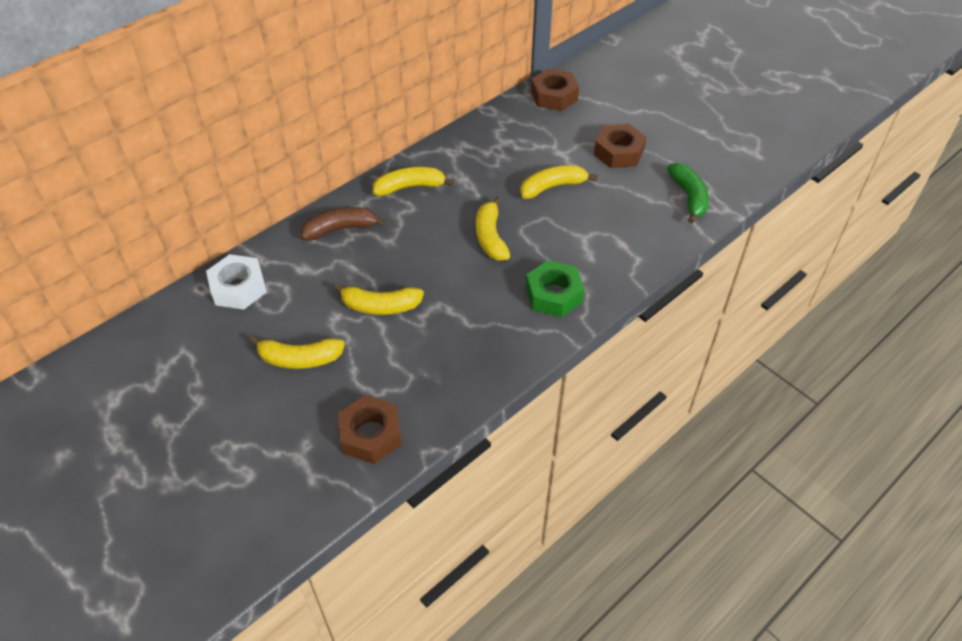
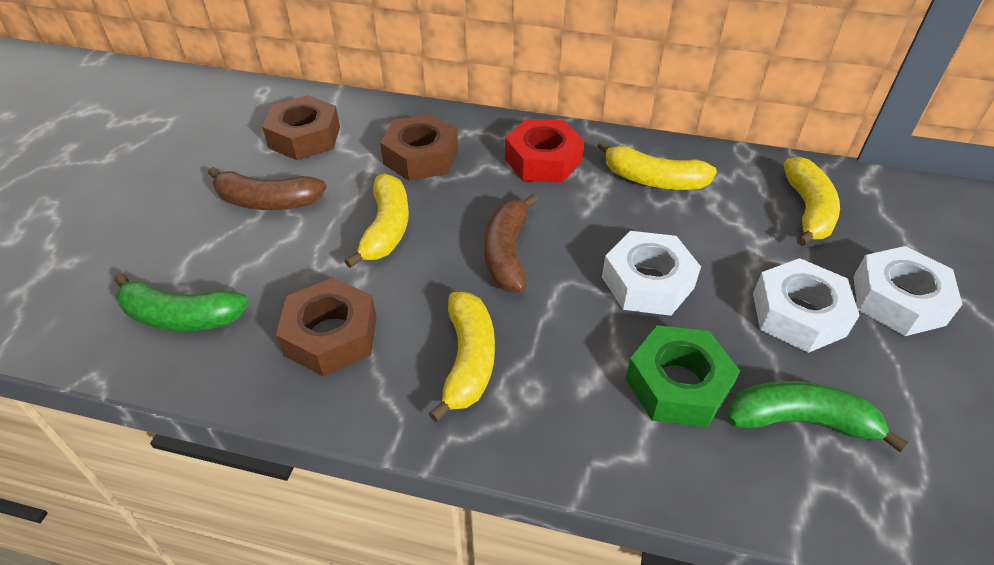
brown banana: [301,207,386,240] = 1 -> [208,167,327,210] [484,194,538,292] = 2
green banana: [667,163,709,224] = 1 -> [114,273,249,331] [728,381,908,452] = 2
red nut: none = 0 -> [505,119,584,183] = 1
white nut: [206,254,267,310] = 1 -> [602,231,701,316] [753,258,860,353] [853,246,962,336] = 3
yellow banana: [250,336,345,369] [333,283,424,315] [373,167,454,196] [476,196,510,261] [520,165,598,199] = 5 -> [344,174,409,268] [428,292,495,422] [597,140,717,190] [784,157,840,246] = 4

